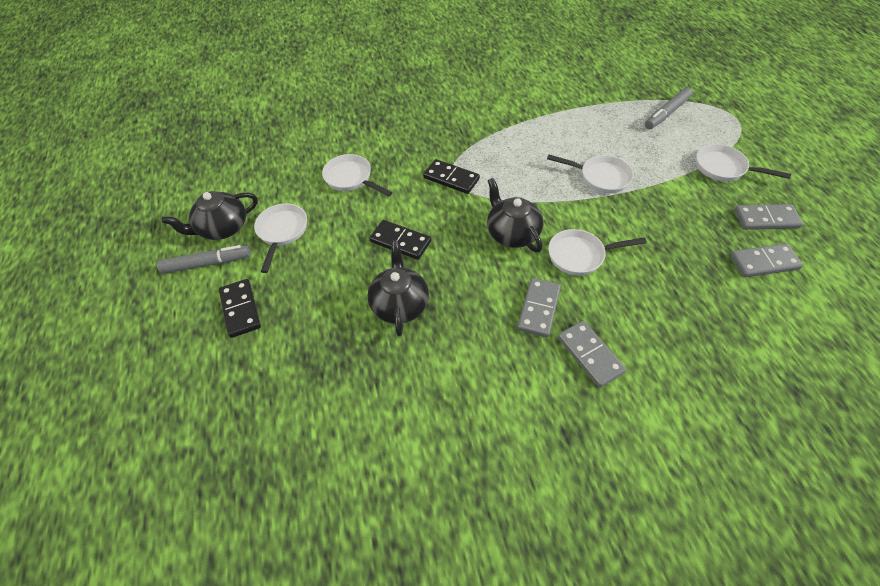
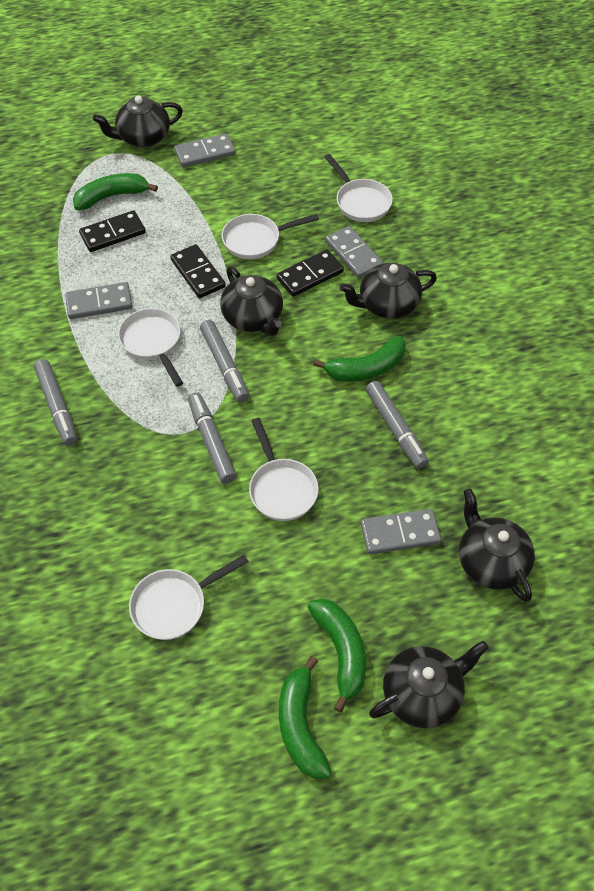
black teapot: [162,191,258,240] [367,241,429,336] [487,178,543,252] = 3 -> [93,95,183,147] [220,266,283,336] [340,262,437,319] [369,641,489,728] [459,488,535,602] = 5
green banana: none = 0 -> [73,173,158,210] [279,656,332,779] [308,599,366,712] [313,336,406,382] = 4
grey marker: [157,245,251,274] [645,88,693,129] = 2 -> [34,359,77,446] [188,392,237,484] [200,320,249,402] [366,381,429,469] = 4

